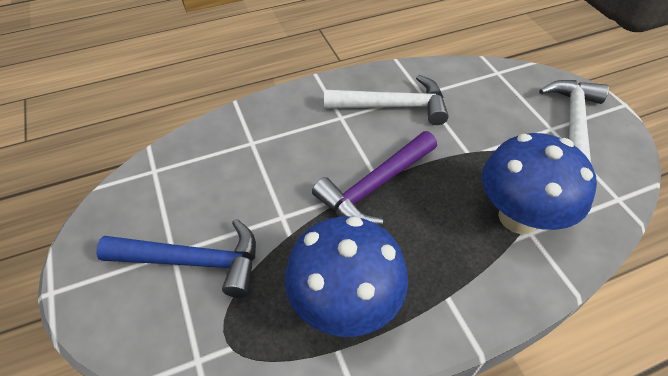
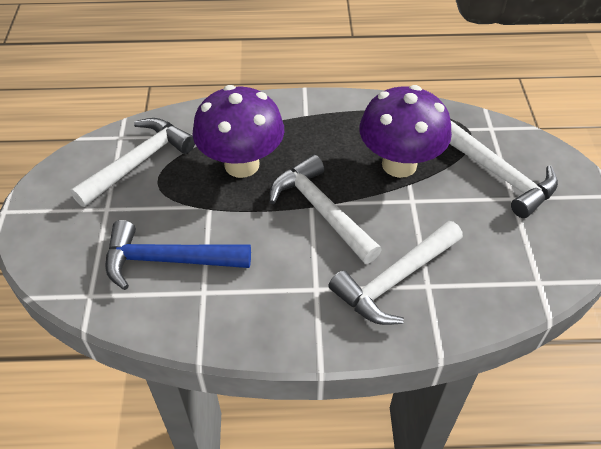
blue mushroom: [285,216,408,337] [482,133,597,234] = 2 -> none = 0
purple hammer: [312,131,437,225] = 1 -> none = 0
purple mushroom: none = 0 -> [192,85,284,178] [359,85,452,178] = 2
white hammer: [324,75,449,125] [539,80,609,163] = 2 -> [70,118,195,207] [269,155,382,264] [328,221,463,325] [450,121,558,218] = 4

